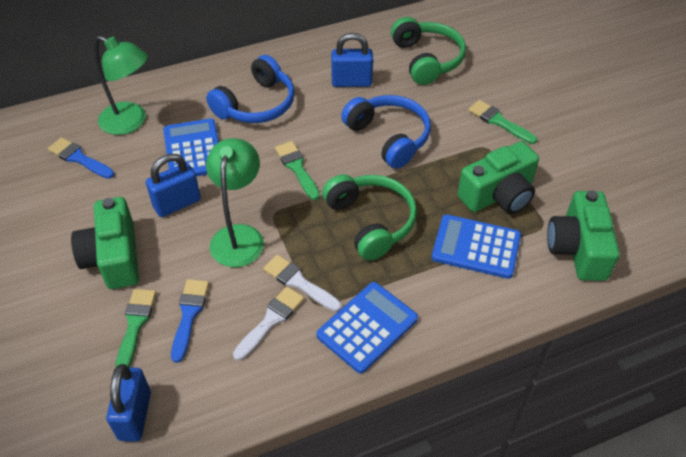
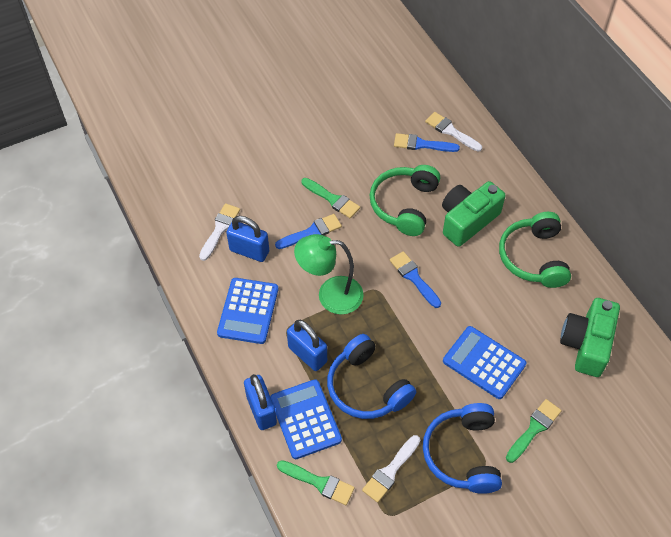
blue brush: [48,137,114,179] [171,279,209,363] = 2 -> [275,214,342,249] [390,251,441,308] [394,133,460,152] = 3
green camera: [71,197,139,289] [458,141,539,214] [547,190,620,281] = 3 -> [442,181,506,247] [560,298,620,377] = 2
green lamp: [94,36,148,135] [206,138,264,267] = 2 -> [294,234,364,314] = 1
white brush: [233,287,304,361] [263,255,341,312] = 2 -> [199,203,240,261] [362,435,420,503] [425,112,482,152] = 3

